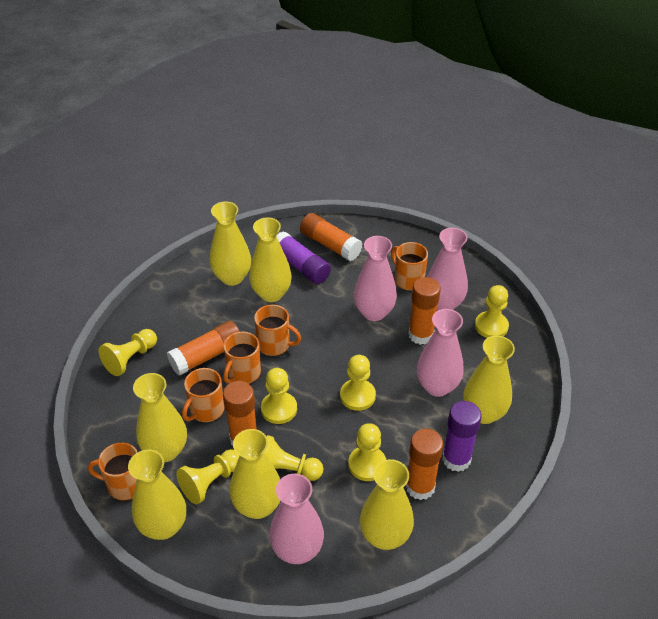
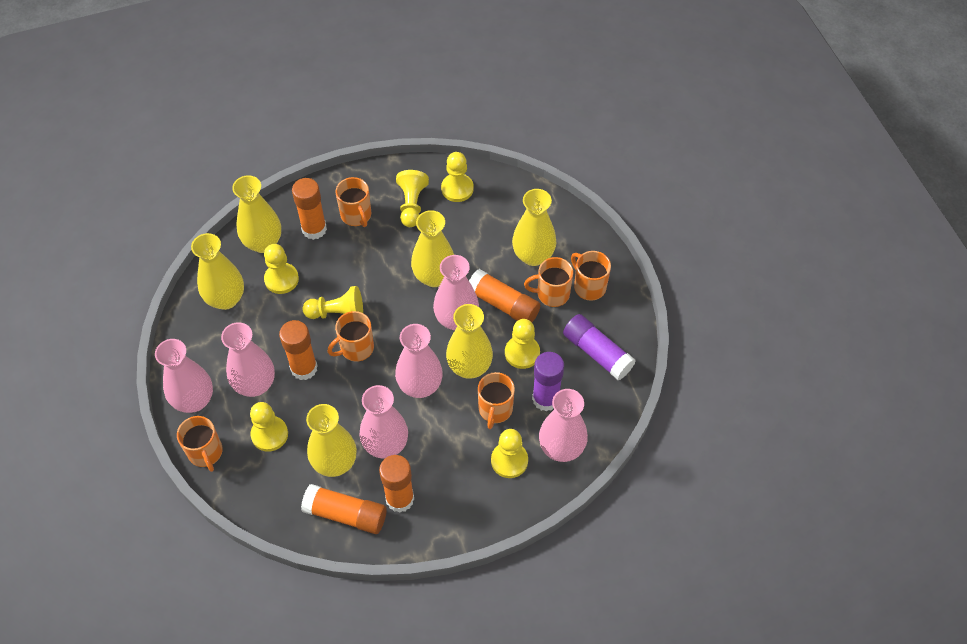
orange mug: [88,442,138,500] [182,368,225,422] [223,332,261,384] [254,305,301,356] [391,242,428,290] = 5 -> [177,416,223,472] [328,311,374,362] [335,177,371,227] [478,372,515,429] [524,257,573,307] [571,251,611,301] = 6
pink vase: [269,474,324,564] [354,236,397,321] [417,309,464,397] [427,228,468,311] = 4 -> [155,339,213,413] [221,322,275,397] [360,385,408,458] [395,324,443,398] [433,255,479,331] [539,389,588,462] = 6
yellow vase: [128,449,186,540] [133,373,187,462] [210,202,251,286] [230,429,280,519] [249,217,292,302] [360,459,414,550] [463,336,515,424] = 7 -> [191,233,244,310] [232,175,281,253] [306,404,357,477] [411,210,454,287] [446,304,493,379] [512,189,556,266] = 6

